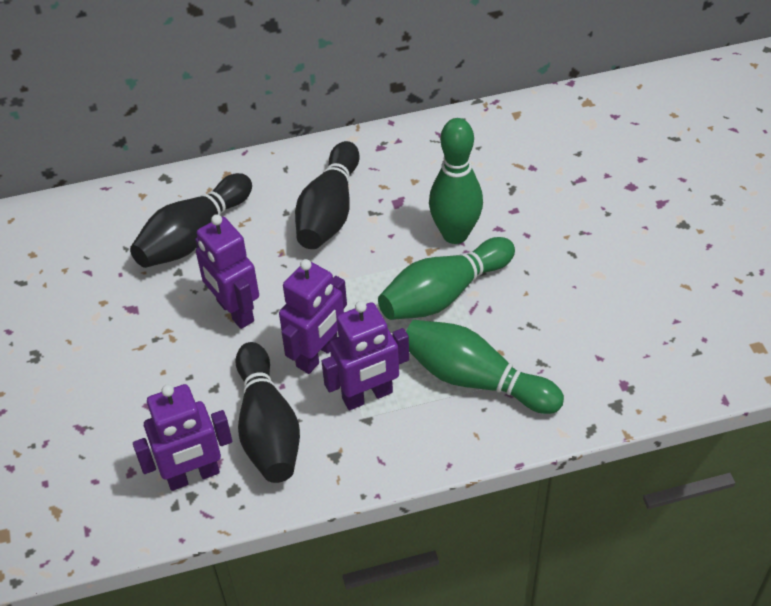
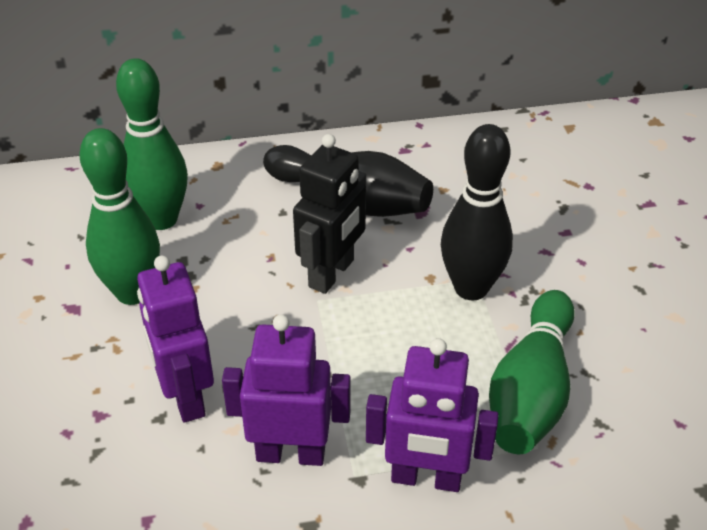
black bowling pin: [130,173,252,268] [236,342,300,483] [295,141,360,249] = 3 -> [263,145,433,217] [441,124,513,301] = 2
black robot: none = 0 -> [293,134,366,294] = 1
purple robot: [133,384,232,491] [195,214,259,329] [279,259,347,374] [322,301,409,410] = 4 -> [137,256,214,423] [222,314,351,466] [366,338,499,492] = 3

